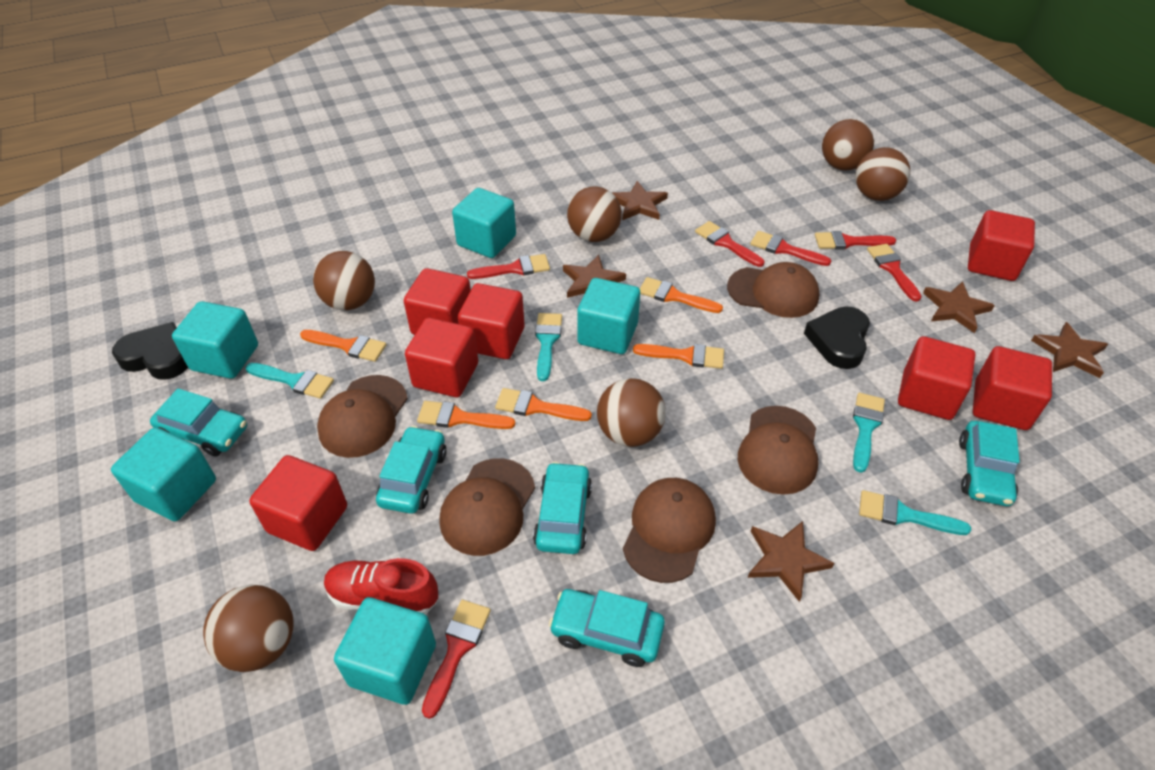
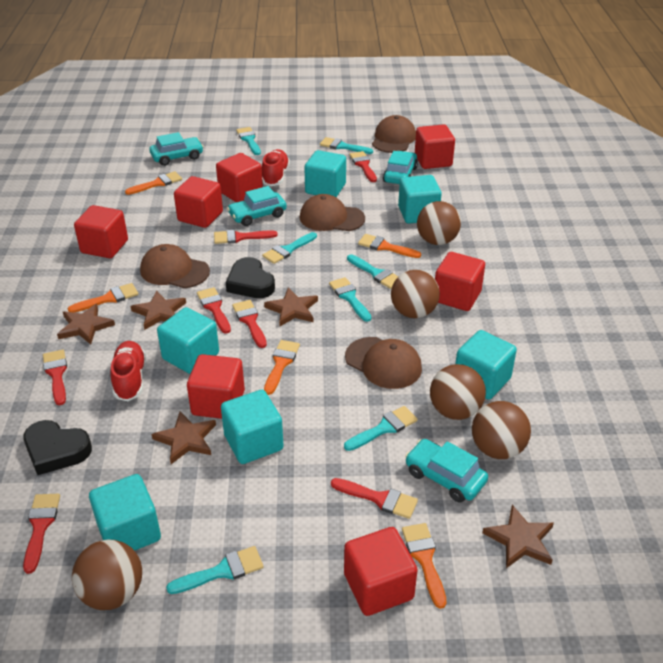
brown ball: [203,585,294,672] [313,251,375,310] [567,187,622,242] [597,378,666,447] [822,119,874,171] [855,147,910,201] = 6 -> [72,540,142,610] [391,270,440,318] [417,201,461,245] [430,364,486,420] [472,401,531,459] = 5
brown cap: [317,375,408,458] [439,458,535,556] [623,478,716,583] [727,262,819,318] [738,406,818,495] = 5 -> [140,244,210,288] [300,194,365,231] [345,337,422,389] [372,115,416,153] = 4
red brush: [422,600,491,719] [467,254,550,279] [695,221,764,267] [750,231,831,266] [815,231,896,249] [867,244,922,302] = 6 -> [23,494,60,574] [43,350,67,405] [197,287,231,334] [214,230,278,244] [232,300,267,348] [331,478,418,519] [349,151,377,182] = 7
red shoe: [324,558,438,615] = 1 -> [110,341,146,401] [262,149,290,186] = 2
turquoise brush: [246,363,334,399] [535,313,562,381] [853,393,885,473] [859,490,971,535] = 4 -> [166,546,264,594] [236,127,261,155] [262,232,317,264] [320,137,373,154] [329,277,371,322] [344,406,418,451] [347,254,399,289] = 7
turquoise car: [150,388,247,457] [376,426,447,514] [533,462,592,554] [549,589,665,667] [959,421,1020,506] = 5 -> [149,132,204,166] [227,186,287,226] [383,151,418,184] [405,439,488,503] = 4
turquoise cube: [111,427,216,521] [172,301,258,379] [334,597,436,705] [452,188,516,258] [577,278,640,354] = 5 -> [89,474,161,551] [157,307,219,374] [221,390,284,464] [304,150,346,197] [398,175,442,224] [455,330,517,400] = 6

